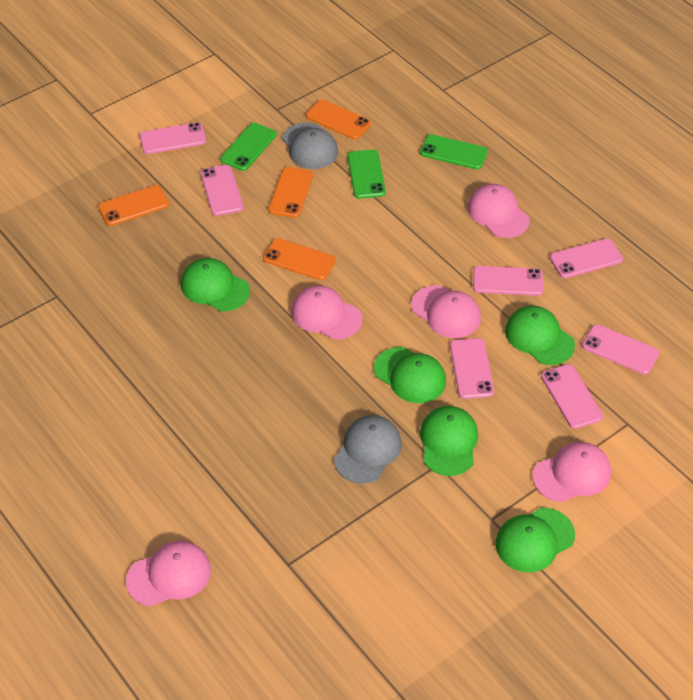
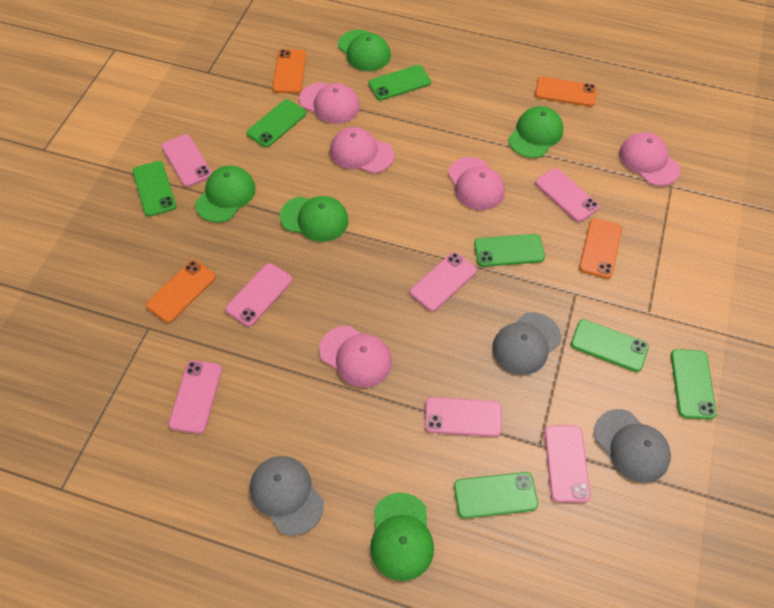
green phone: [220,123,277,171] [347,150,386,198] [420,134,488,169] = 3 -> [132,161,176,217] [246,99,306,147] [368,65,431,100] [454,472,538,519] [474,234,545,267] [571,319,649,372] [671,349,717,420] = 7
grey cap: [282,123,338,169] [334,415,402,484] = 2 -> [250,456,324,535] [492,312,561,375] [594,409,671,483] = 3

